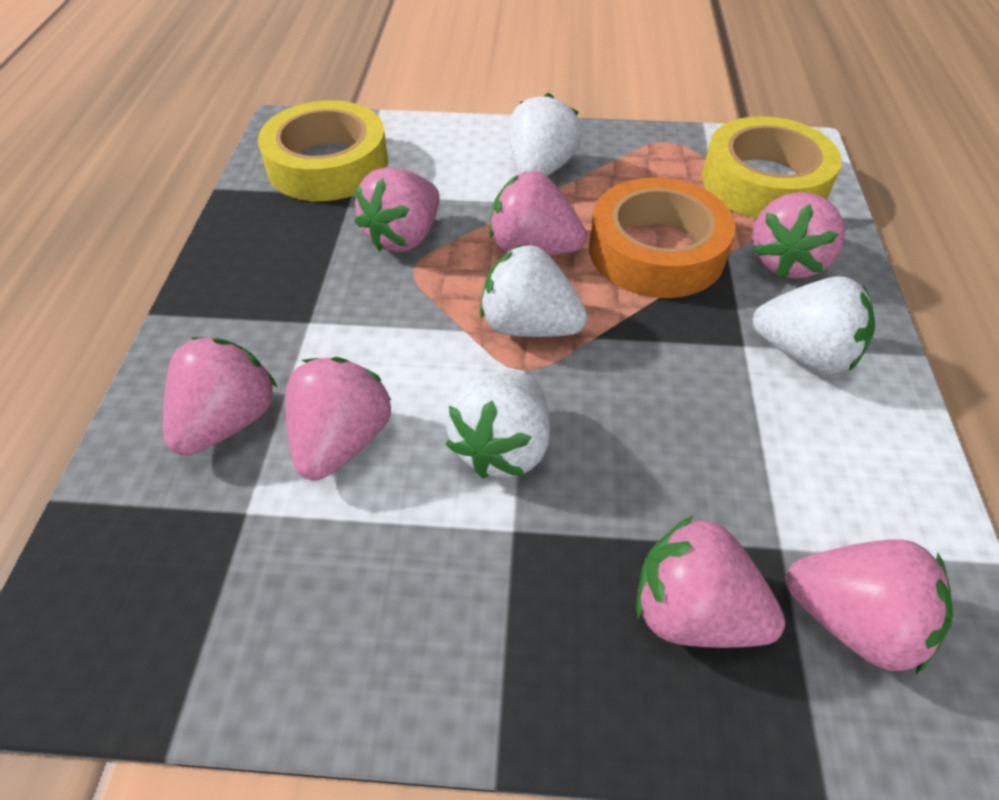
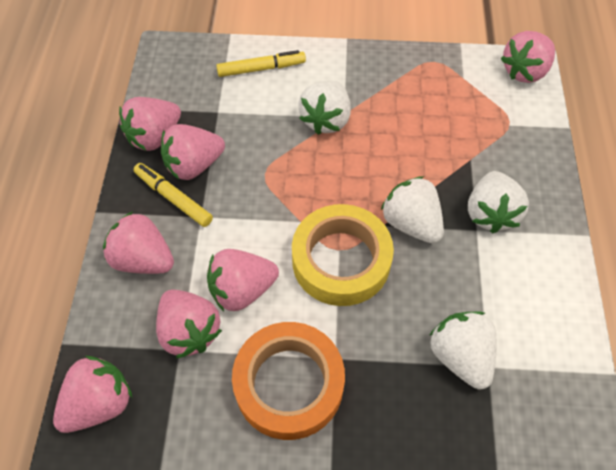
yellow marker: none = 0 -> [133,163,213,227] [216,50,306,77] = 2
yellow tape: [258,100,388,201] [702,116,842,219] = 2 -> [292,204,394,306] = 1

